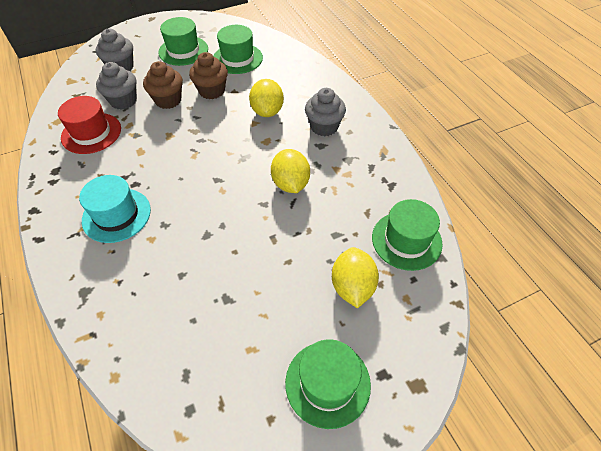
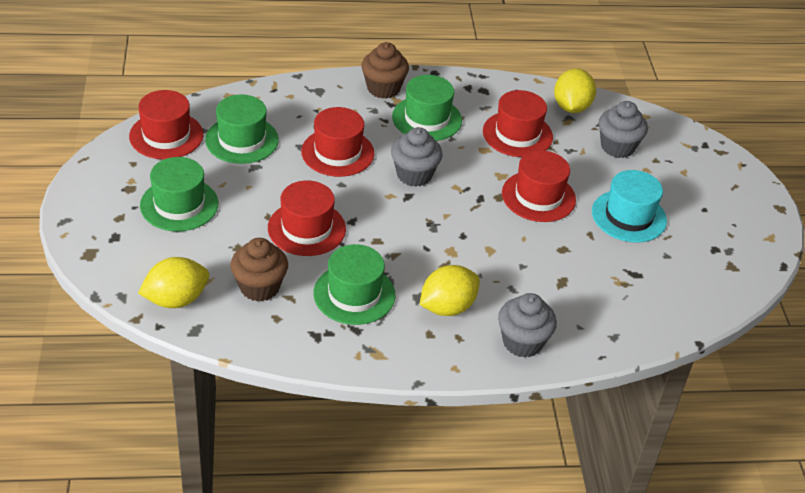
red hat: [58,96,121,154] = 1 -> [129,90,203,159] [268,180,346,256] [301,107,374,177] [483,90,553,157] [502,150,576,222] = 5

